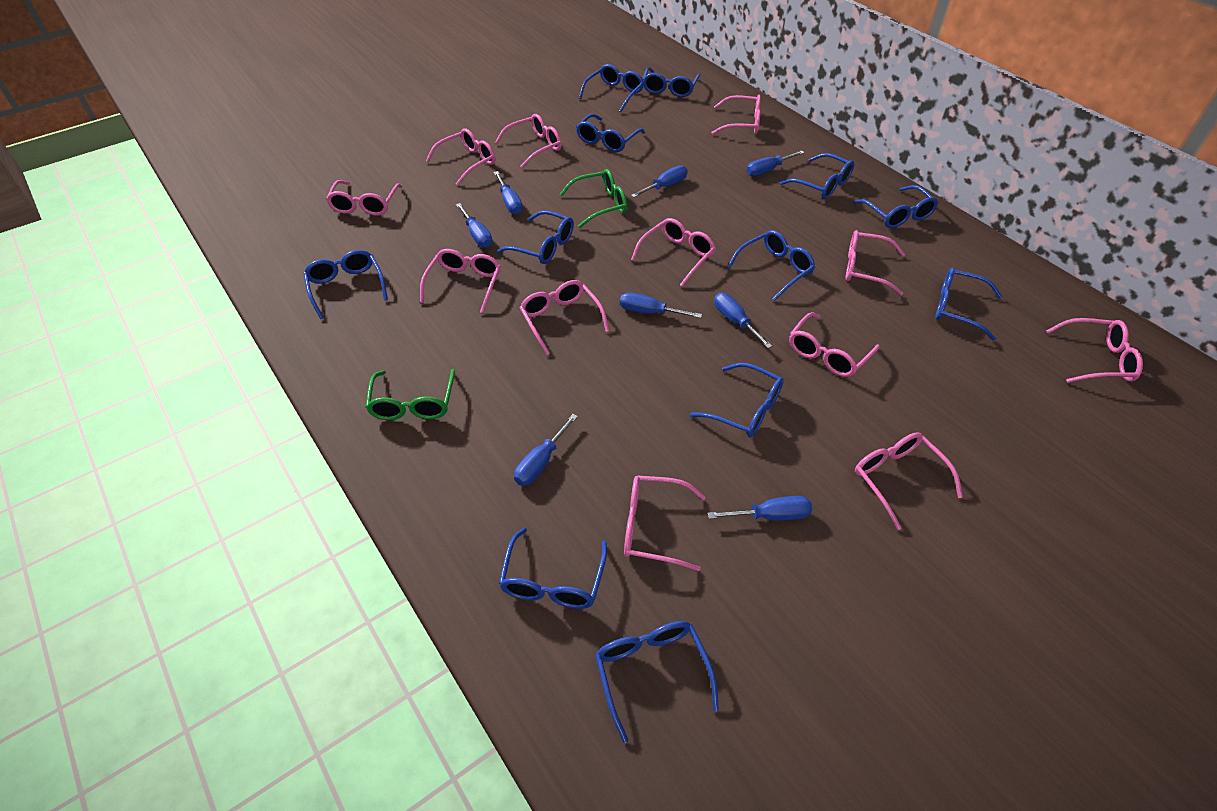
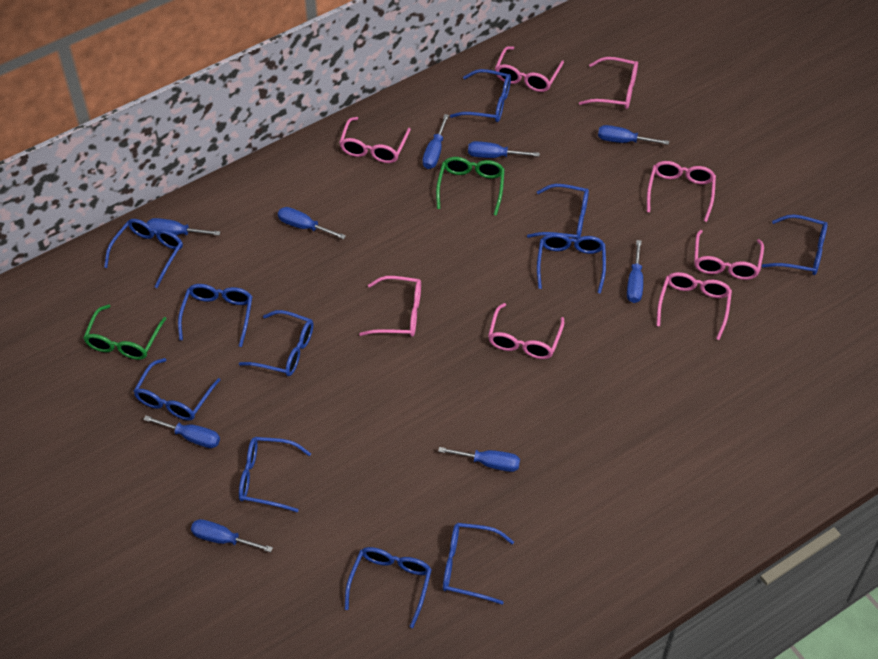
blue glasses: [303,250,388,319] [497,210,574,264] [499,528,607,609] [576,114,645,152] [579,64,644,112] [595,621,719,743] [642,67,700,97] [690,363,784,438] [727,230,815,301] [780,153,855,199] [854,185,938,228] [935,267,1003,341] = 12 -> [104,219,183,288] [133,358,221,421] [178,284,253,347] [239,310,313,376] [239,437,311,512] [345,547,432,628] [443,523,514,605] [450,69,511,122] [527,184,589,239] [537,233,606,293] [762,214,828,275] = 11
blue screwdriver: [456,203,492,248] [494,171,523,214] [514,414,578,486] [620,292,702,318] [631,165,688,197] [708,496,812,521] [714,293,772,348] [746,150,805,176] = 8 -> [143,415,220,448] [147,218,220,236] [191,519,273,552] [278,207,346,239] [422,114,449,169] [438,447,520,472] [468,141,540,158] [598,125,669,145] [627,240,643,303] = 9
pink glasses: [326,180,403,216] [420,249,501,313] [426,128,495,185] [495,114,562,168] [520,280,609,355] [624,475,705,571] [631,218,716,287] [711,95,761,135] [789,312,880,377] [846,230,905,295] [855,432,963,530] [1046,318,1143,383] = 12 -> [339,117,411,163] [359,276,421,337] [488,303,564,359] [495,46,564,92] [579,57,638,109] [647,161,716,222] [656,272,732,340] [694,230,764,280] = 8

